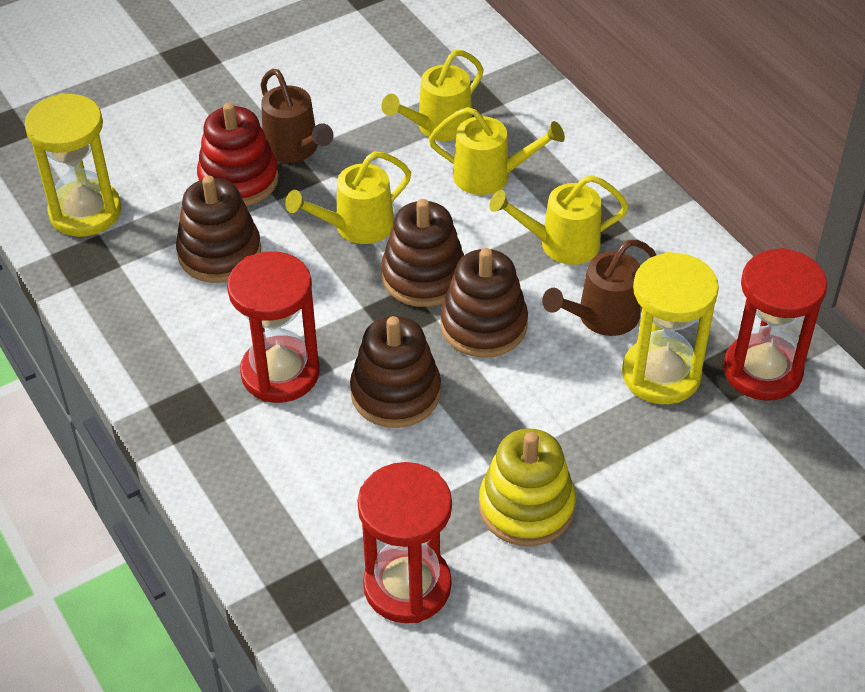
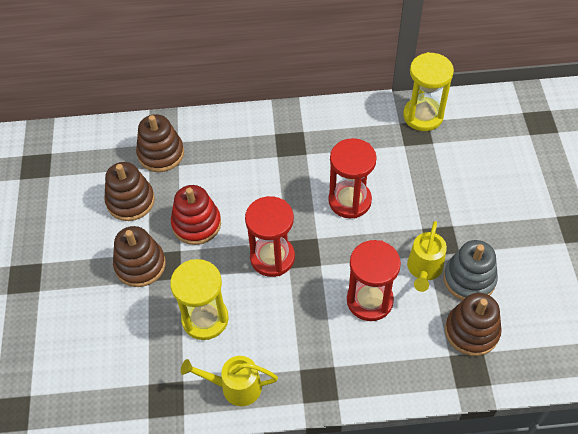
brown watering can: [261,69,333,163] [542,240,656,336] = 2 -> none = 0
grey stacking toy: none = 0 -> [444,240,498,300] = 1
yellow stacking toy: [479,429,576,546] = 1 -> none = 0
yellow watering can: [285,151,411,244] [381,50,484,141] [429,107,565,195] [490,175,629,265] = 4 -> [181,356,278,406] [407,221,447,292] = 2

